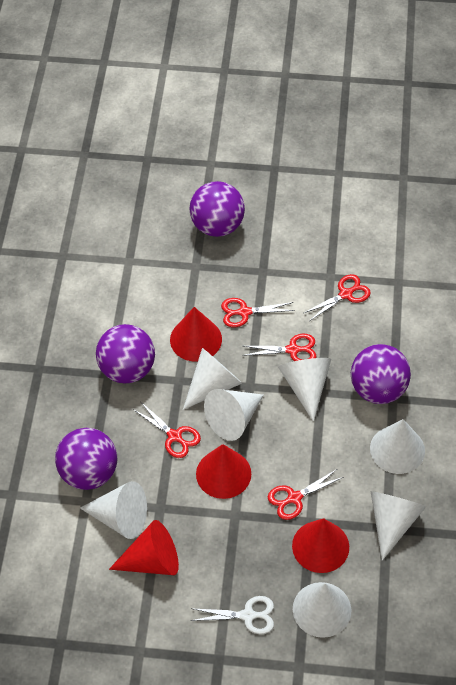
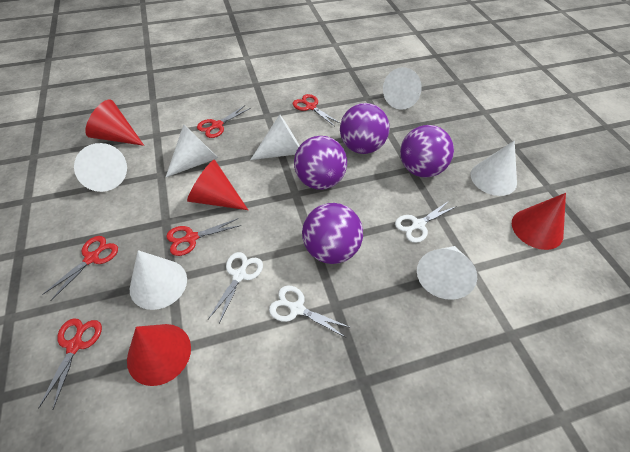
white scissors: [191,596,274,634] = 1 -> [208,252,263,323] [269,285,351,338] [395,200,457,243] = 3

